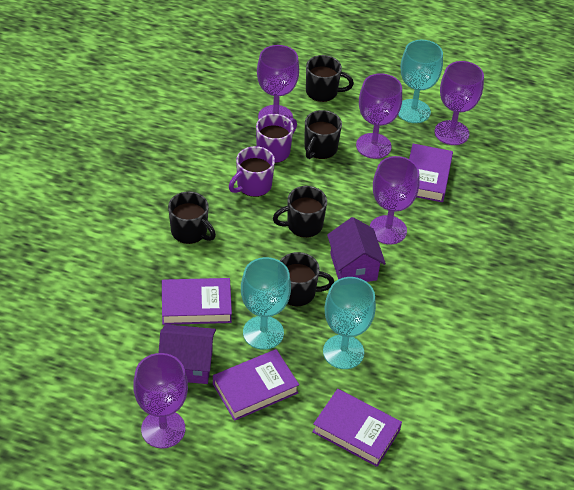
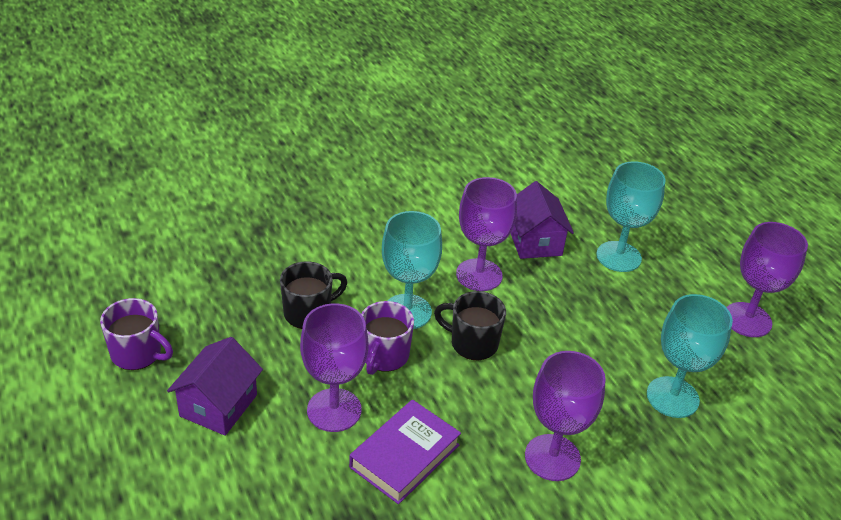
black mug: [168,191,216,244] [273,186,327,238] [280,252,334,306] [304,110,342,159] [306,55,354,102] = 5 -> [280,261,347,329] [434,291,506,360] = 2
purple book: [162,278,232,325] [213,349,299,421] [312,389,402,467] [409,144,453,202] = 4 -> [349,400,461,504] = 1
purple goblet: [133,353,188,449] [257,45,299,119] [356,73,402,159] [370,156,420,245] [434,61,484,145] = 5 -> [300,303,369,432] [456,177,517,291] [525,351,606,481] [726,222,808,337] = 4

